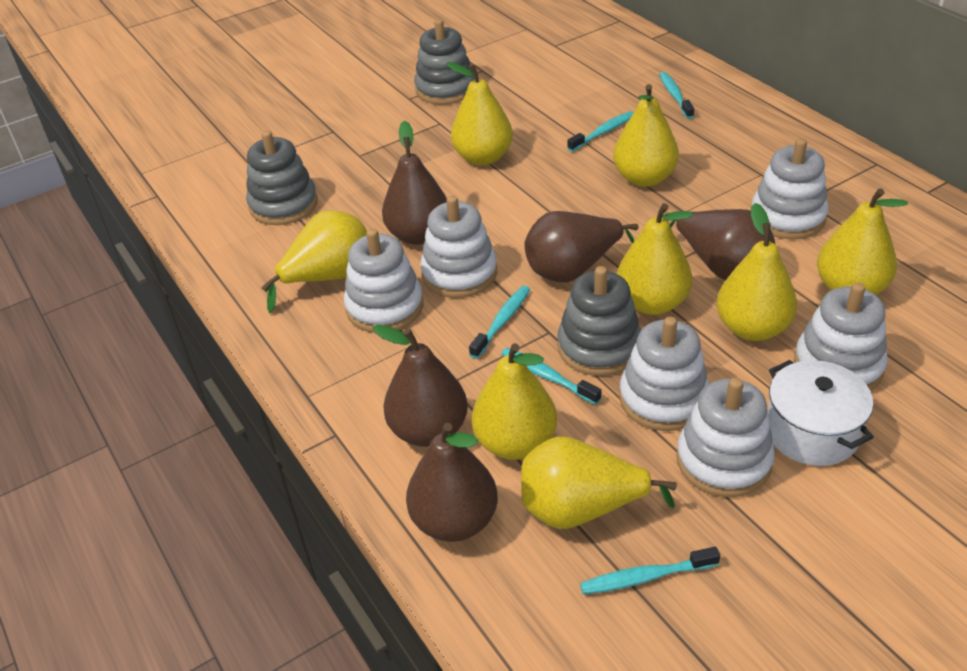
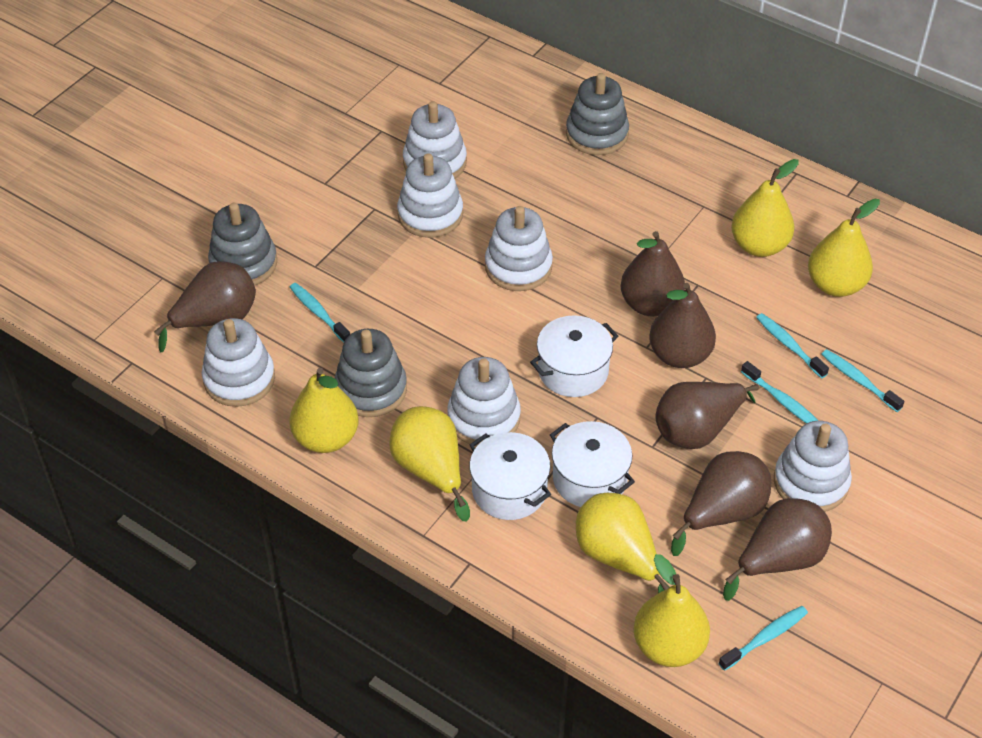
brown pear: [372,325,468,447] [382,120,447,245] [406,423,498,542] [524,211,639,282] [662,209,776,280] = 5 -> [154,261,256,352] [621,231,685,316] [649,283,716,368] [655,382,759,449] [671,451,771,556] [723,498,832,601] = 6
white pot: [767,360,874,466] = 1 -> [469,432,551,520] [530,315,618,397] [550,421,635,507] = 3
yellow pear: [261,210,367,313] [446,62,513,166] [472,343,557,460] [521,436,677,529] [613,84,679,187] [617,203,693,315] [716,203,797,341] [817,188,908,295] = 8 -> [289,368,359,453] [389,406,470,522] [576,493,670,593] [634,554,710,667] [731,159,799,257] [808,199,880,297] = 6

